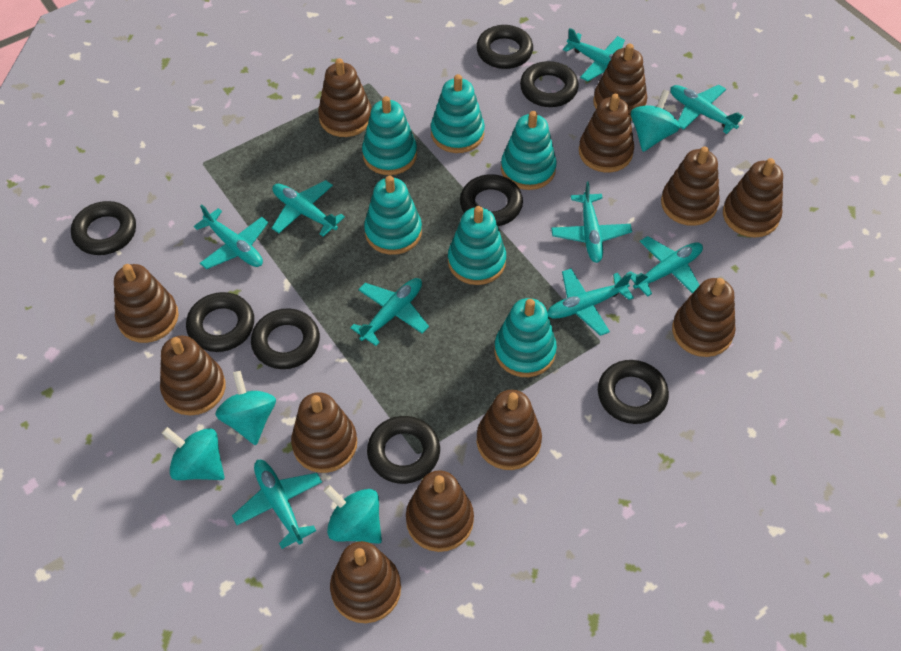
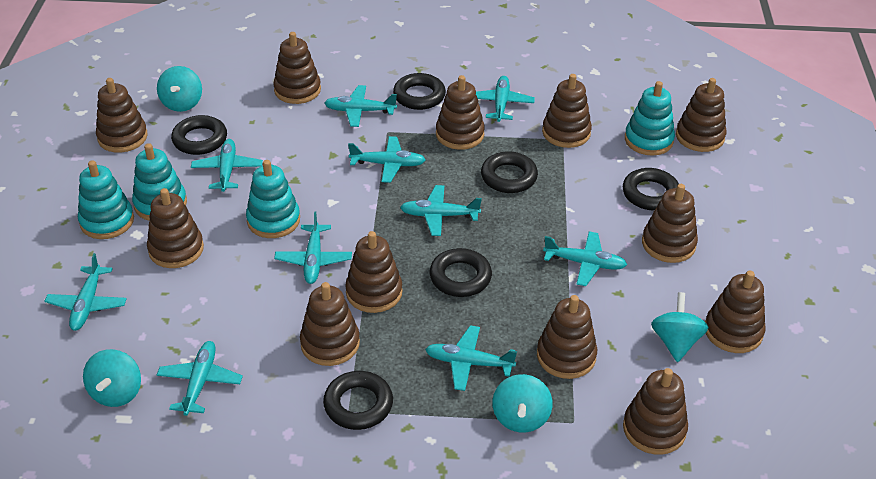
black ring: [71,201,136,255] [186,292,254,352] [251,308,320,369] [367,416,440,484] [460,174,523,226] [476,25,533,69] [520,61,579,107] [598,360,669,424] = 8 -> [171,115,227,155] [323,371,393,430] [393,73,446,110] [429,248,492,297] [481,151,538,193] [623,168,679,210] = 6
turquoise plane: [194,204,268,269] [232,460,322,549] [272,180,345,237] [350,278,429,346] [547,268,634,336] [551,181,632,263] [563,28,625,81] [626,236,703,296] [670,85,744,134] = 9 -> [44,253,127,331] [157,341,243,416] [191,139,263,192] [274,211,352,284] [324,85,397,127] [348,136,425,183] [400,185,482,236] [425,325,517,391] [476,76,535,122] [543,231,627,286] = 10
turquoise stacking toy: [362,96,417,175] [364,176,422,255] [431,74,485,153] [448,206,506,285] [494,298,557,377] [501,111,557,190] = 6 -> [78,160,134,239] [132,143,187,221] [246,160,300,238] [625,81,675,156] = 4

